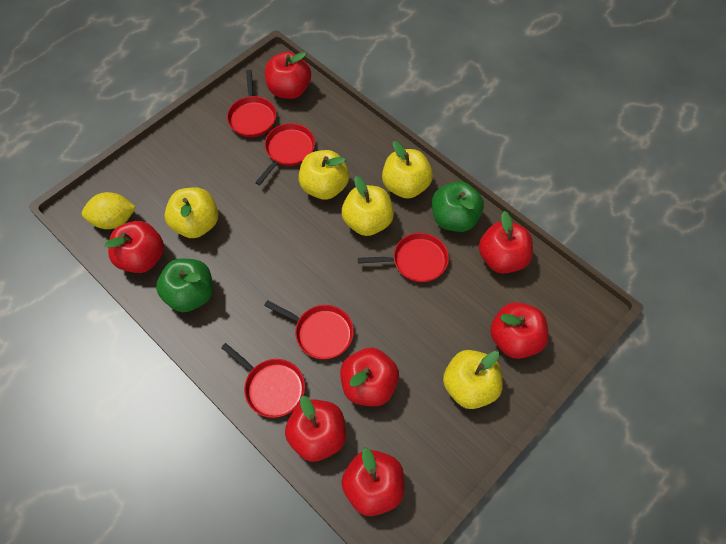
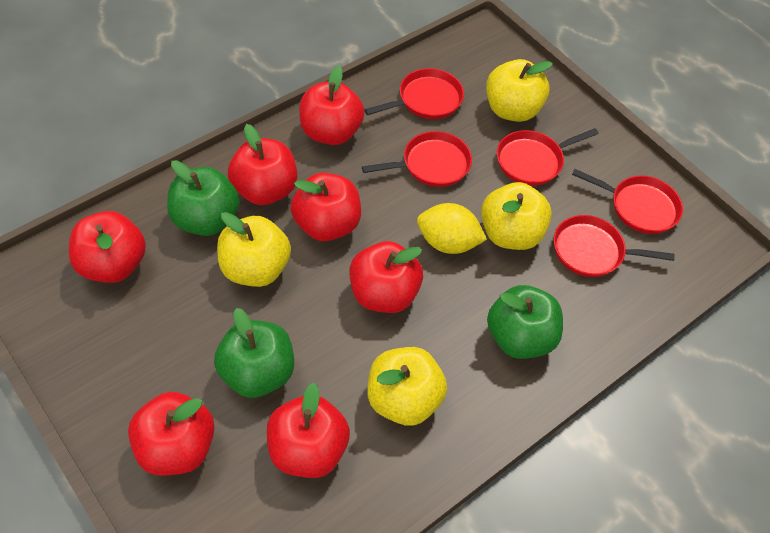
green apple: [156,259,213,312] [432,181,484,232] = 2 -> [167,160,239,236] [214,308,294,398] [487,285,563,359] = 3
yellow apple: [165,187,219,238] [299,150,349,200] [342,176,394,236] [382,141,433,199] [443,350,503,409] = 5 -> [217,212,291,287] [367,347,447,426] [481,182,552,250] [486,59,553,122] = 4

